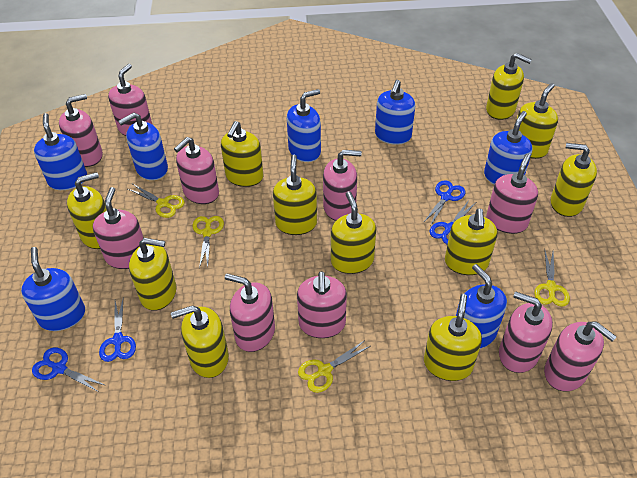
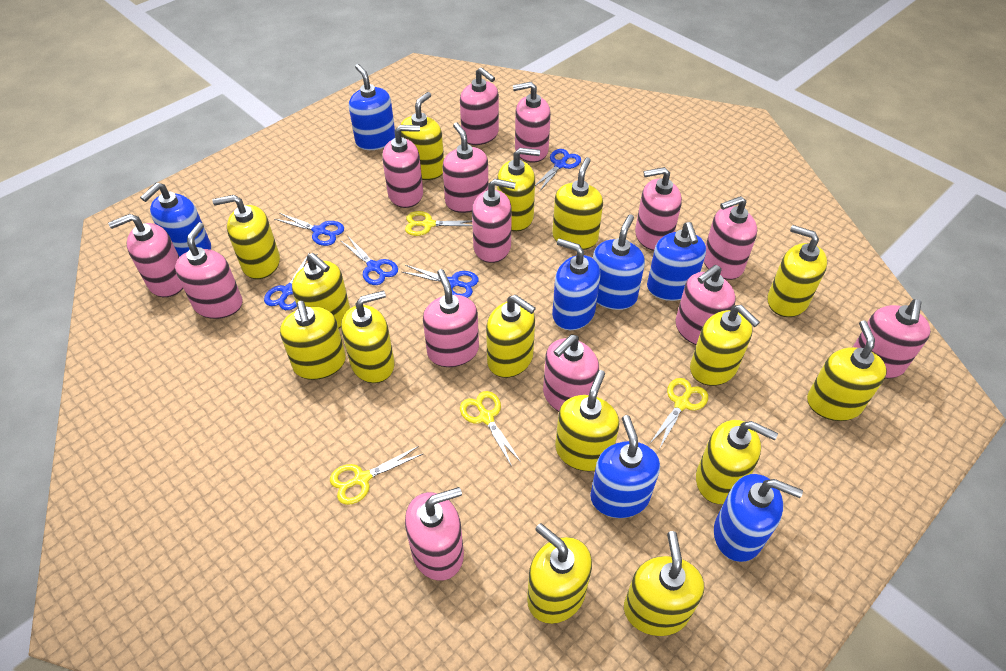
blue scissors: [32,348,104,393] [99,299,136,362] [423,180,465,226] [429,200,475,244] = 4 -> [264,252,317,310] [275,213,344,246] [340,237,398,285] [402,265,479,298] [535,149,581,192] = 5
pink soap dispenser: [59,94,103,167] [93,187,144,269] [108,64,152,136] [174,137,219,204] [225,274,275,352] [297,271,347,338] [323,150,362,221] [486,153,538,234] [499,291,553,373] [544,322,617,392] = 10 -> [108,214,183,297] [175,222,243,319] [382,125,423,208] [405,487,464,581] [423,269,479,367] [443,122,488,213] [460,67,499,145] [472,179,516,263] [513,82,551,163] [543,334,599,412] [635,167,682,251] [675,265,736,345] [704,196,757,280] [853,299,931,379] = 14
yellow soap dispenser: [67,172,107,249] [129,238,176,311] [171,305,229,378] [221,121,263,187] [273,155,317,235] [331,191,376,274] [424,294,482,381] [445,209,497,275] [486,53,532,120] [517,83,558,159] [551,143,597,217] = 11 -> [212,195,280,279] [280,301,346,380] [292,253,350,328] [341,290,395,383] [400,92,444,180] [486,295,536,378] [497,148,540,231] [527,523,592,624] [552,157,603,250] [555,370,619,471] [624,531,704,636] [690,305,760,386] [696,420,778,504] [767,225,827,317] [807,320,887,421] = 15

